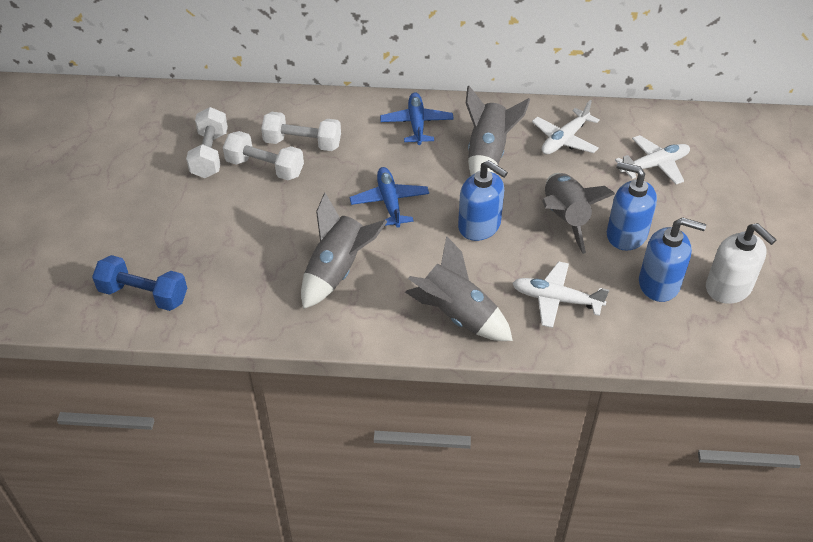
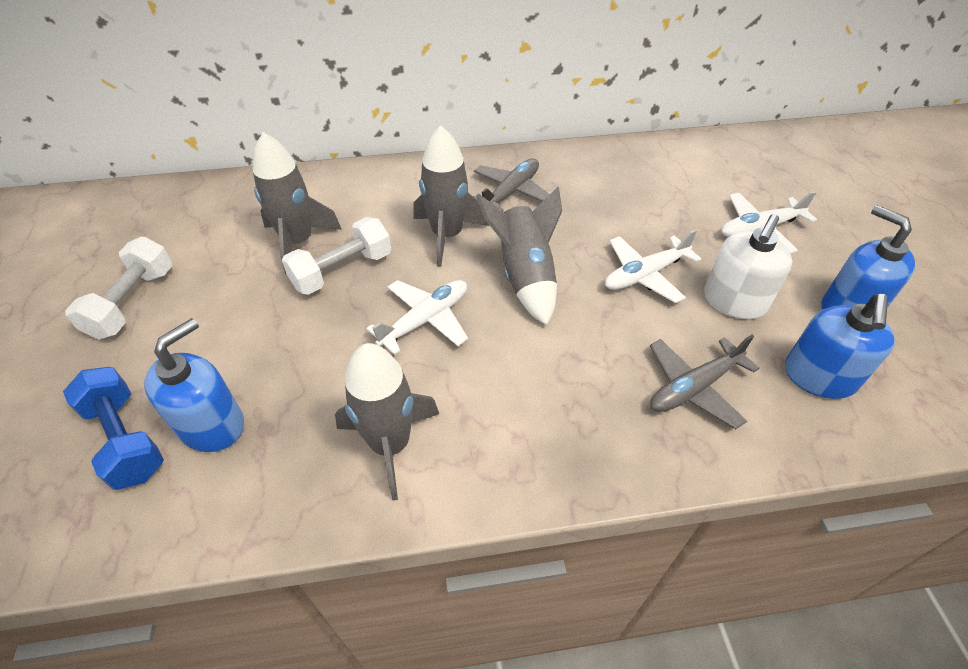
blue plane: [349,167,429,228] [380,92,454,145] = 2 -> none = 0
grey plane: none = 0 -> [473,159,550,212] [650,335,759,429] = 2
white dumbbell: [186,107,228,178] [223,131,304,180] [261,112,341,151] = 3 -> [65,237,173,340] [282,217,391,295] = 2

